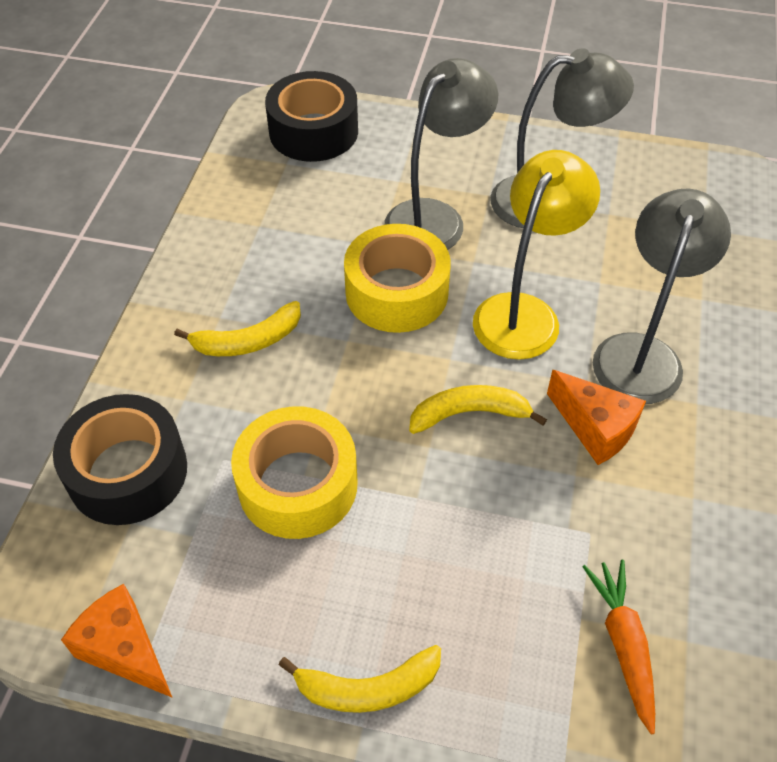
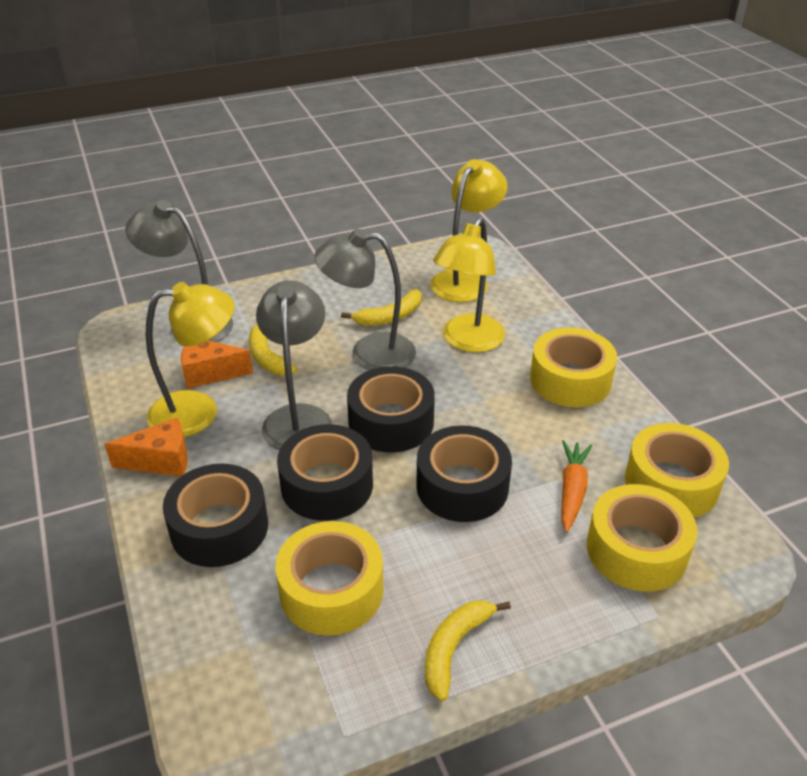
black tape: [53,394,187,525] [265,71,358,162] = 2 -> [163,464,268,567] [277,424,373,521] [347,366,435,453] [416,425,512,522] = 4
yellow lamp: [473,150,600,360] = 1 -> [146,282,235,437] [430,159,508,302] [433,217,505,353] = 3
yellow tape: [231,406,358,539] [344,224,451,333] = 2 -> [276,521,383,636] [530,328,617,407] [587,484,697,591] [625,423,729,518] = 4

